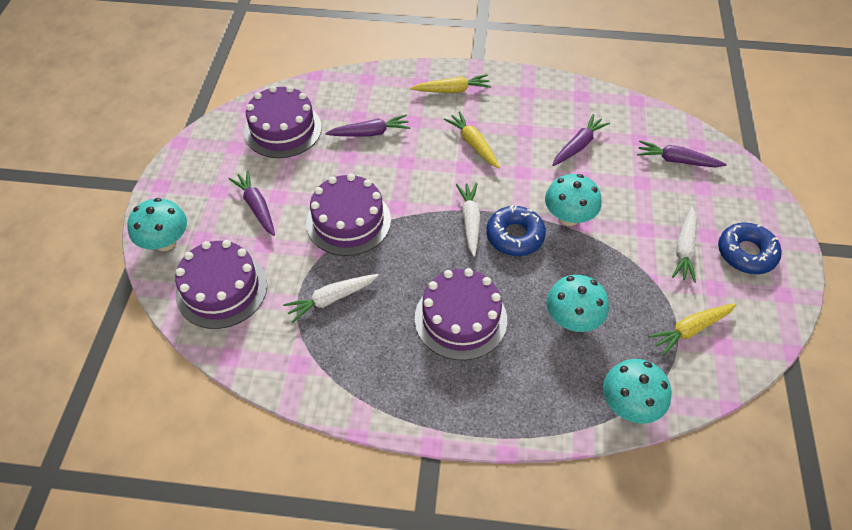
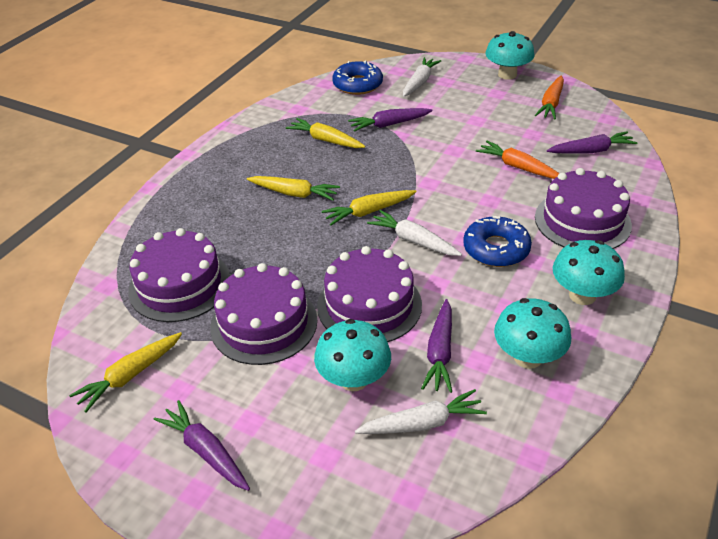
orange carrot: none = 0 -> [476,141,559,179] [535,76,564,119] = 2
yellow carrot: [410,74,491,93] [444,111,500,168] [648,303,736,355] = 3 -> [69,332,182,412] [247,176,340,201] [286,118,365,148] [322,190,416,225] = 4

